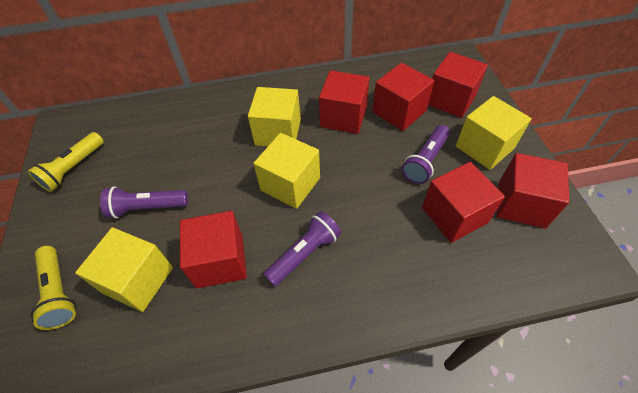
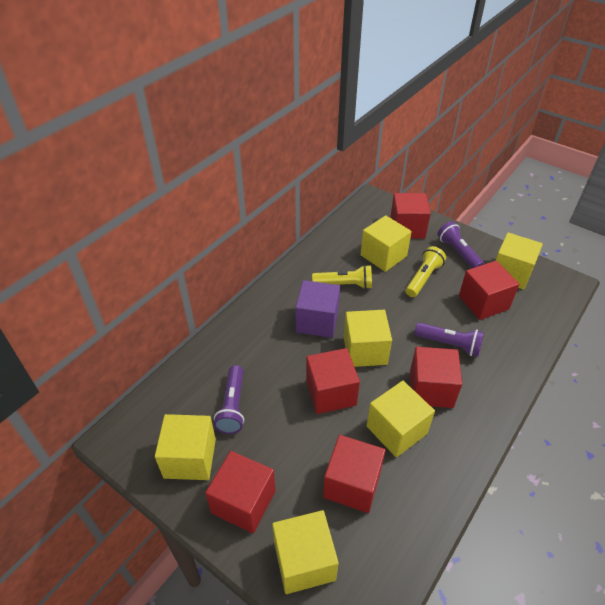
purple cube: none = 0 -> [295,280,340,338] = 1
yellow cube: [75,227,173,312] [248,87,301,146] [253,133,320,209] [456,96,532,170] = 4 -> [155,414,216,480] [272,510,339,594] [344,310,392,367] [361,215,412,272] [367,381,435,457] [495,233,543,290] = 6

